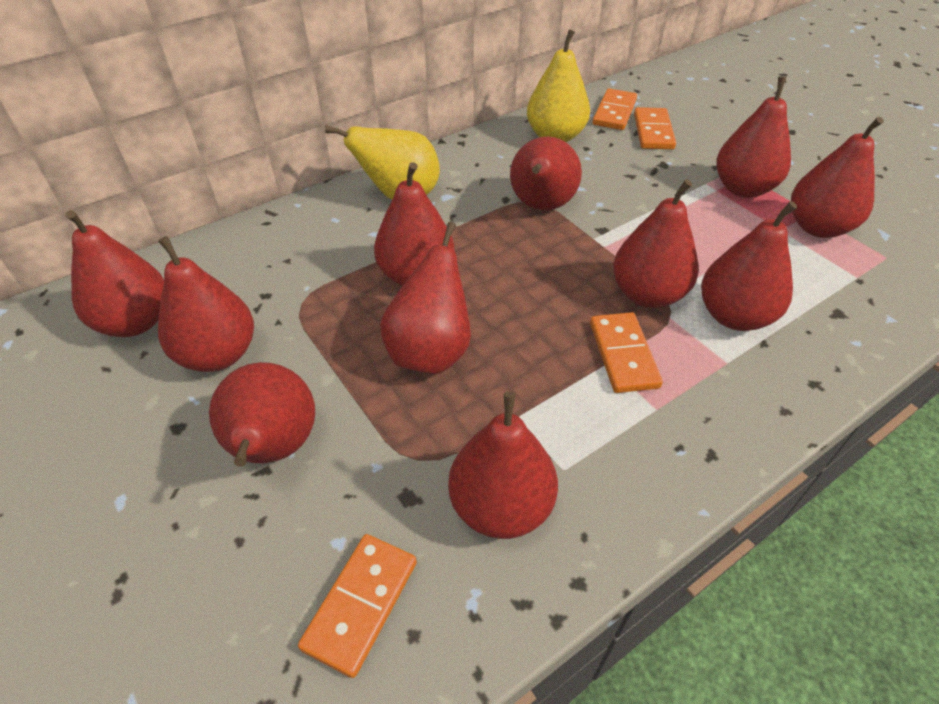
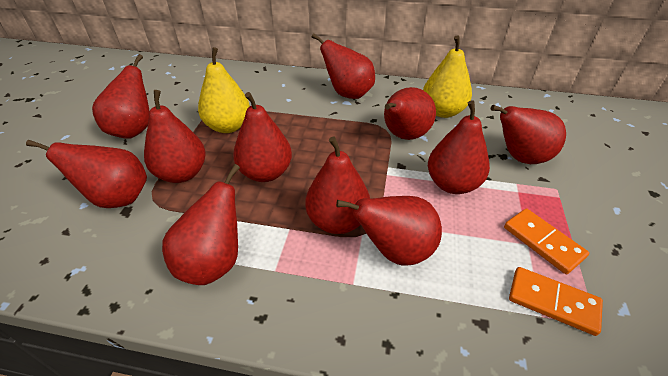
orange domino: [298,534,417,678] [590,312,663,393] [593,89,637,130] [634,107,676,150] = 4 -> [504,208,589,274] [509,267,603,336] = 2

